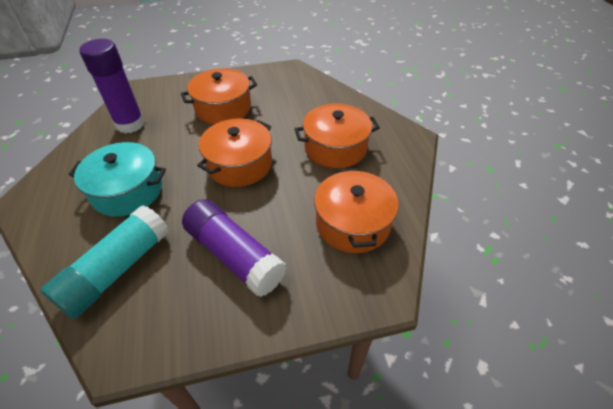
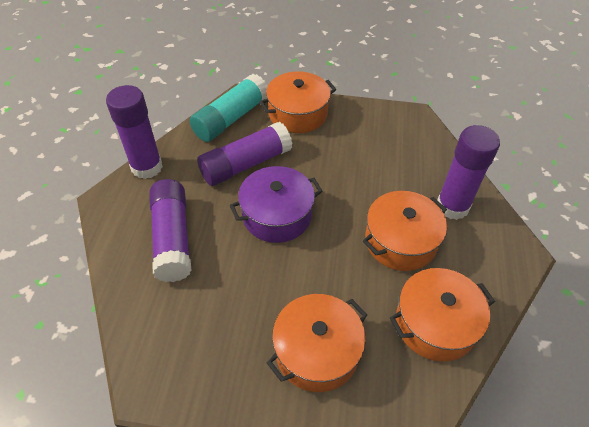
purple glue stick: [79,39,145,133] [182,199,287,297] = 2 -> [106,85,163,179] [149,179,192,282] [197,122,293,186] [437,125,500,220] = 4
purple pot: none = 0 -> [230,166,323,243] = 1
turquoise pot: [69,142,166,217] = 1 -> none = 0

